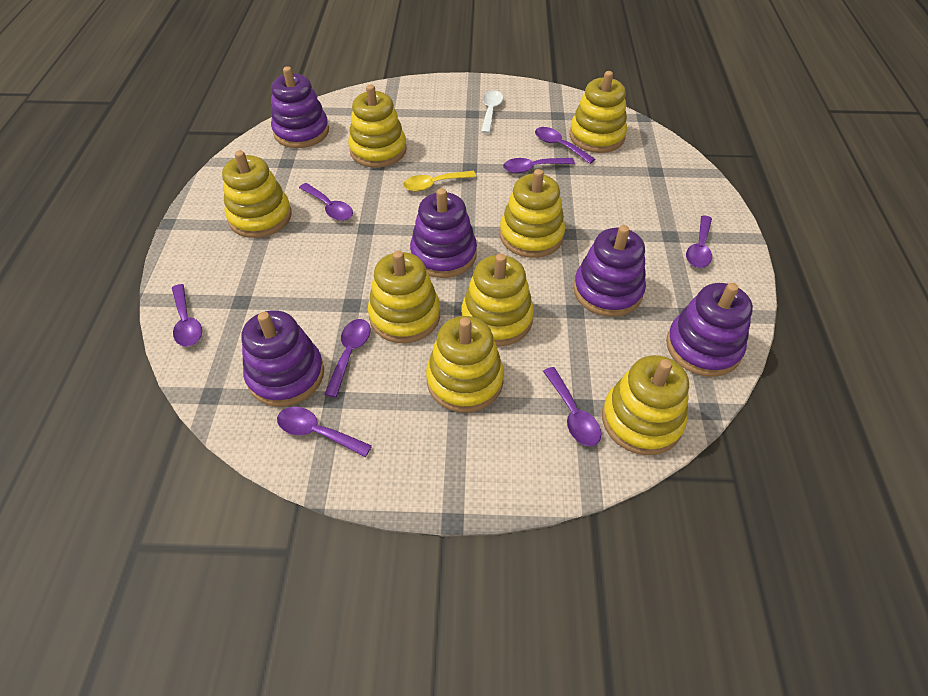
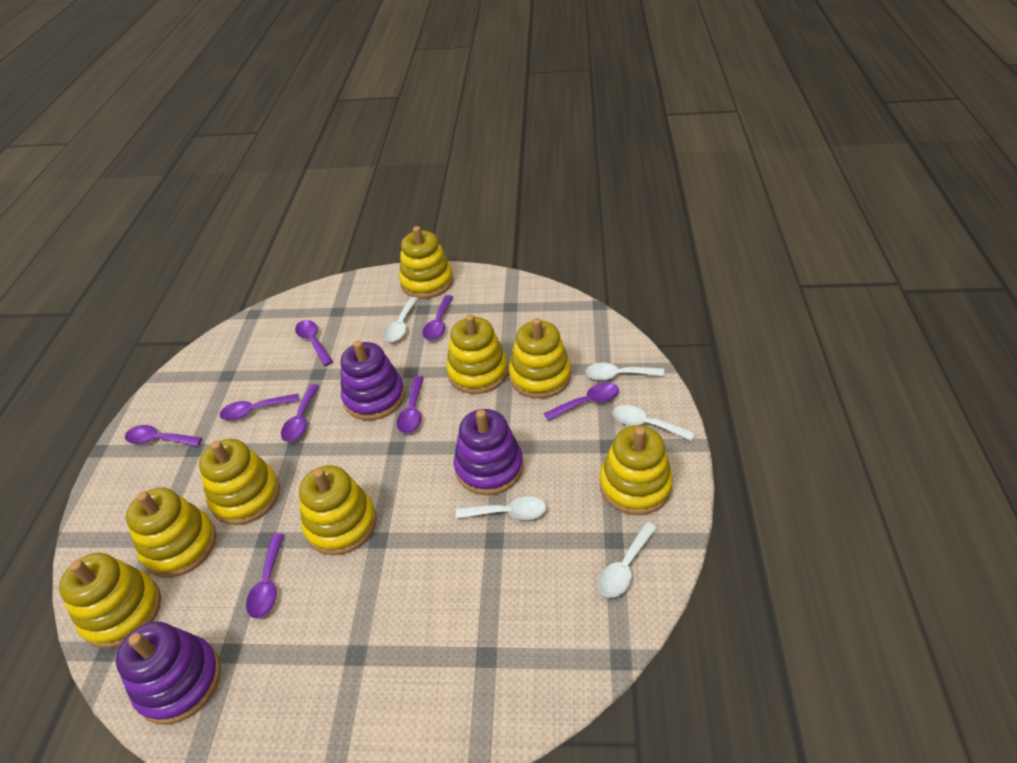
purple stacking toy: [242,310,324,407] [271,66,329,148] [410,188,477,278] [573,225,646,317] [666,283,753,377] = 5 -> [116,622,221,725] [340,340,405,420] [454,409,524,495] = 3
white spoon: [481,90,503,134] = 1 -> [384,297,418,342] [456,496,546,520] [586,362,665,380] [598,522,657,598] [613,405,695,441] = 5
yellow spoon: [403,171,476,191] = 1 -> none = 0

